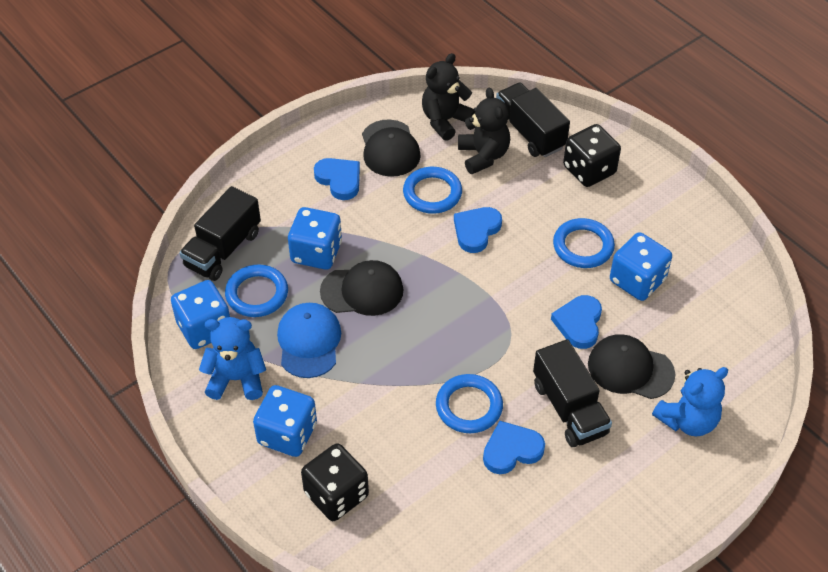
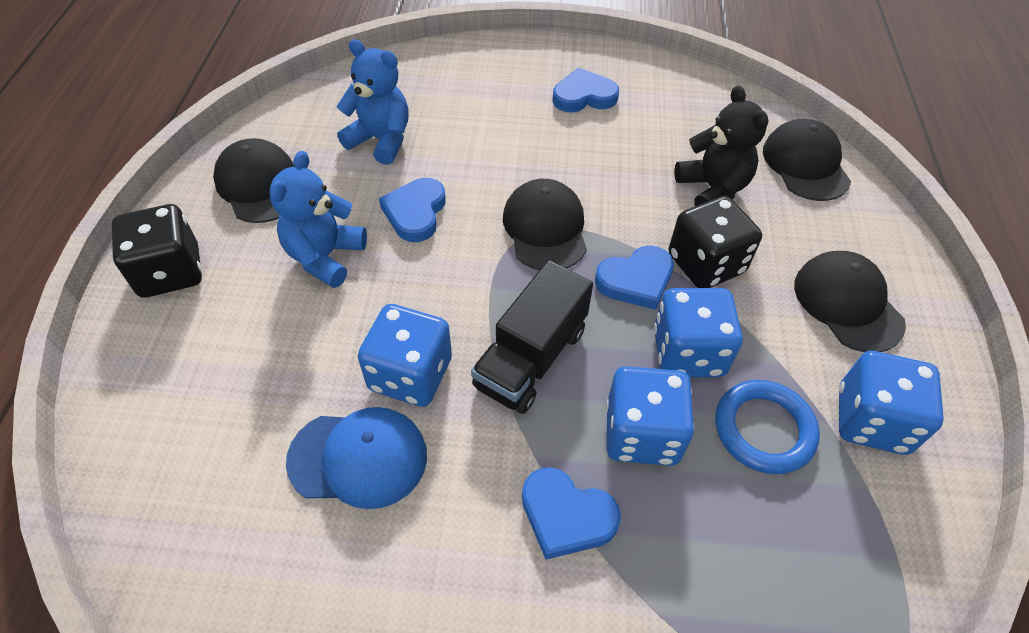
black cap: [320,260,404,316] [362,119,421,177] [588,334,675,399] = 3 -> [213,138,294,223] [503,179,587,270] [763,119,851,201] [794,251,906,352] = 4
black teddy bear: [422,53,475,141] [458,88,510,174] = 2 -> [674,85,768,206] = 1
black truck: [179,186,261,281] [496,83,570,157] [533,339,612,447] = 3 -> [471,260,593,414] = 1
blue ring: [225,265,288,317] [403,167,462,214] [436,374,503,433] [553,218,615,268] = 4 -> [715,380,820,474] = 1

